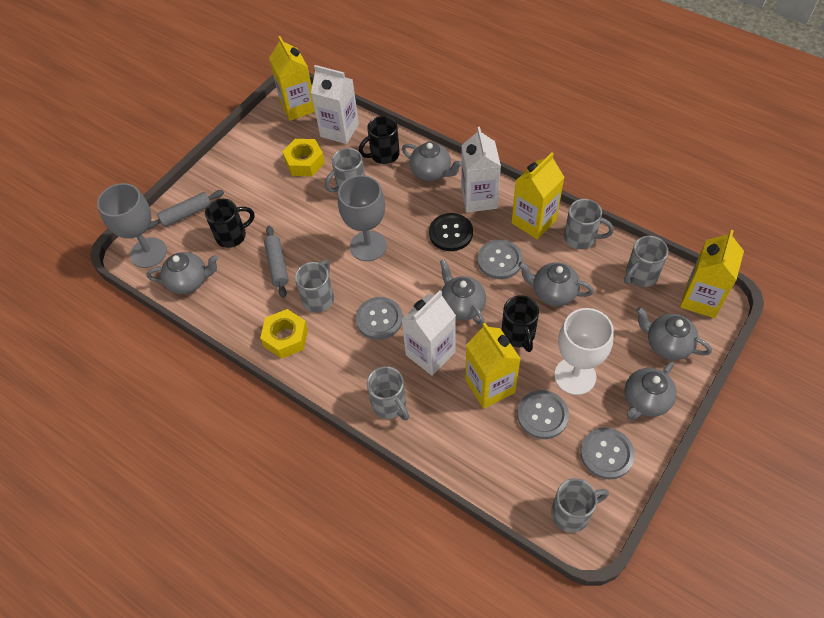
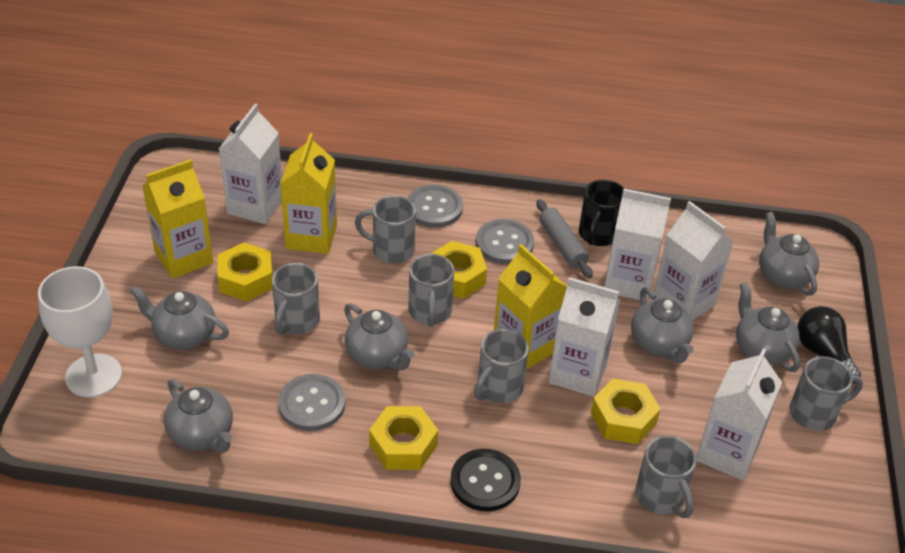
black light bulb: none = 0 -> [797,306,861,384] = 1
black mug: [205,199,255,248] [359,116,400,164] [502,295,539,352] = 3 -> [579,180,624,246] = 1
grey button: [356,297,403,340] [477,239,523,279] [517,390,569,439] [580,427,635,479] = 4 -> [278,374,345,431] [407,185,463,228] [476,219,534,264] = 3
grey goblet: [97,183,167,268] [338,175,387,261] = 2 -> none = 0
grey rolling pin: [147,190,224,230] [264,226,289,298] = 2 -> [537,199,593,278] = 1
white carton: [311,65,359,144] [401,290,456,376] [461,127,501,212] = 3 -> [219,104,282,224] [549,277,620,397] [604,189,671,302] [654,201,734,320] [696,348,782,480] = 5
yellow carton: [269,36,315,121] [465,323,521,409] [512,153,565,239] [680,230,744,318] = 4 -> [142,159,213,279] [280,133,337,254] [494,244,567,370] = 3
yellow nut: [260,309,308,359] [282,139,325,176] = 2 -> [218,243,273,301] [369,406,438,470] [431,241,487,299] [591,379,660,444] = 4

